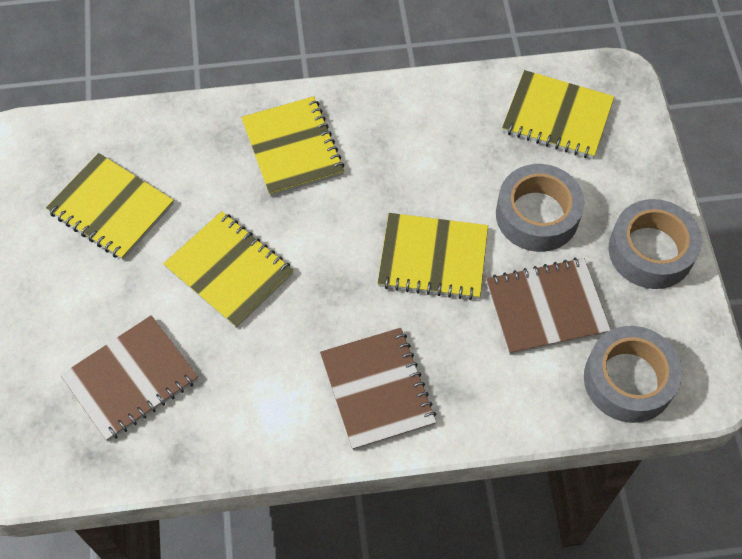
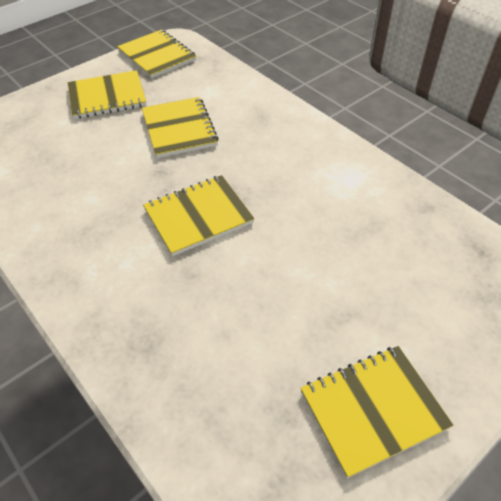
brown notebook: [60,315,198,441] [320,328,436,450] [486,258,611,355] = 3 -> none = 0
grey tape: [496,164,584,252] [584,326,682,423] [609,199,702,289] = 3 -> none = 0

